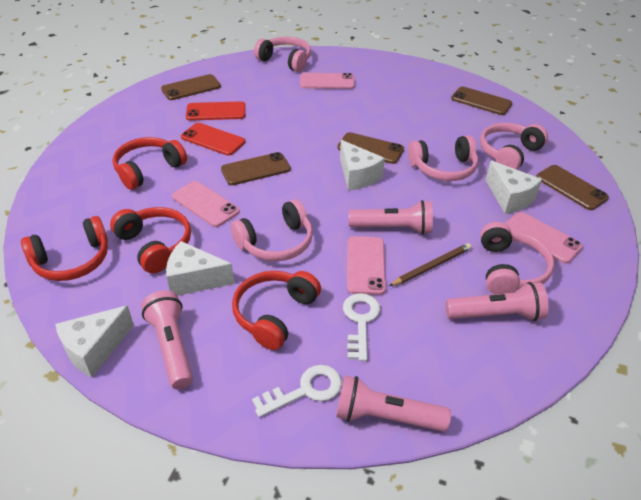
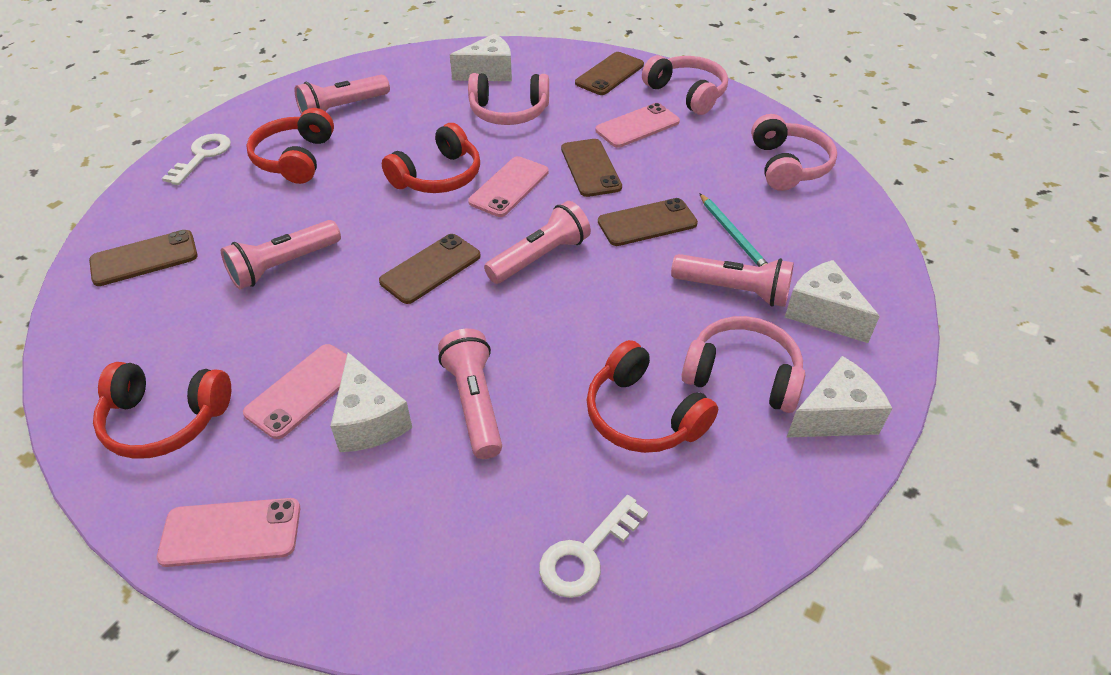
brown pencil: [389,243,471,286] = 1 -> none = 0
pink flashlight: [141,290,193,389] [336,376,451,432] [348,200,433,235] [446,282,549,321] = 4 -> [221,220,341,289] [295,75,390,114] [438,329,502,459] [484,201,591,284] [671,254,794,307] = 5
pink headphones: [231,199,313,261] [254,37,311,72] [408,135,478,181] [480,123,548,170] [480,222,554,294] = 5 -> [468,73,549,125] [642,55,728,115] [682,316,805,413] [751,114,837,191] = 4
red phone: [181,123,245,156] [186,101,246,121] = 2 -> none = 0
turquoise pencil: none = 0 -> [699,193,768,267] = 1

